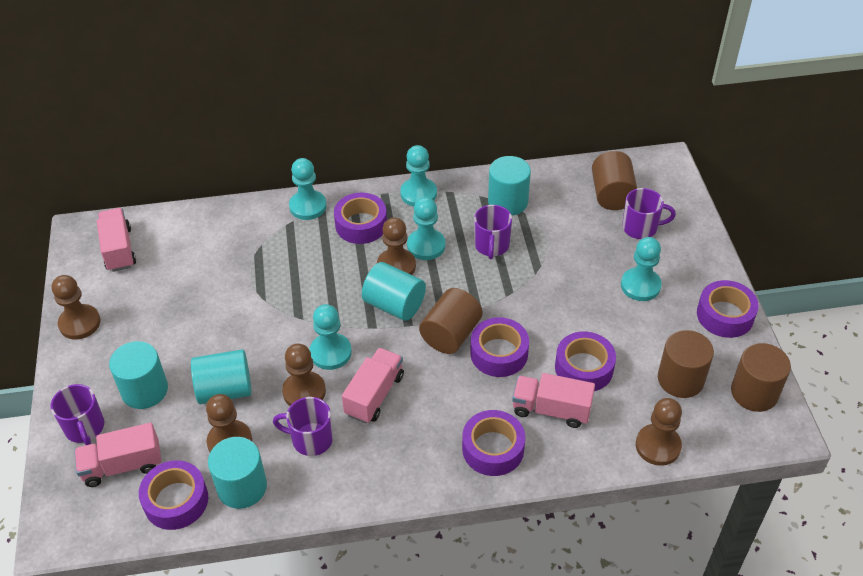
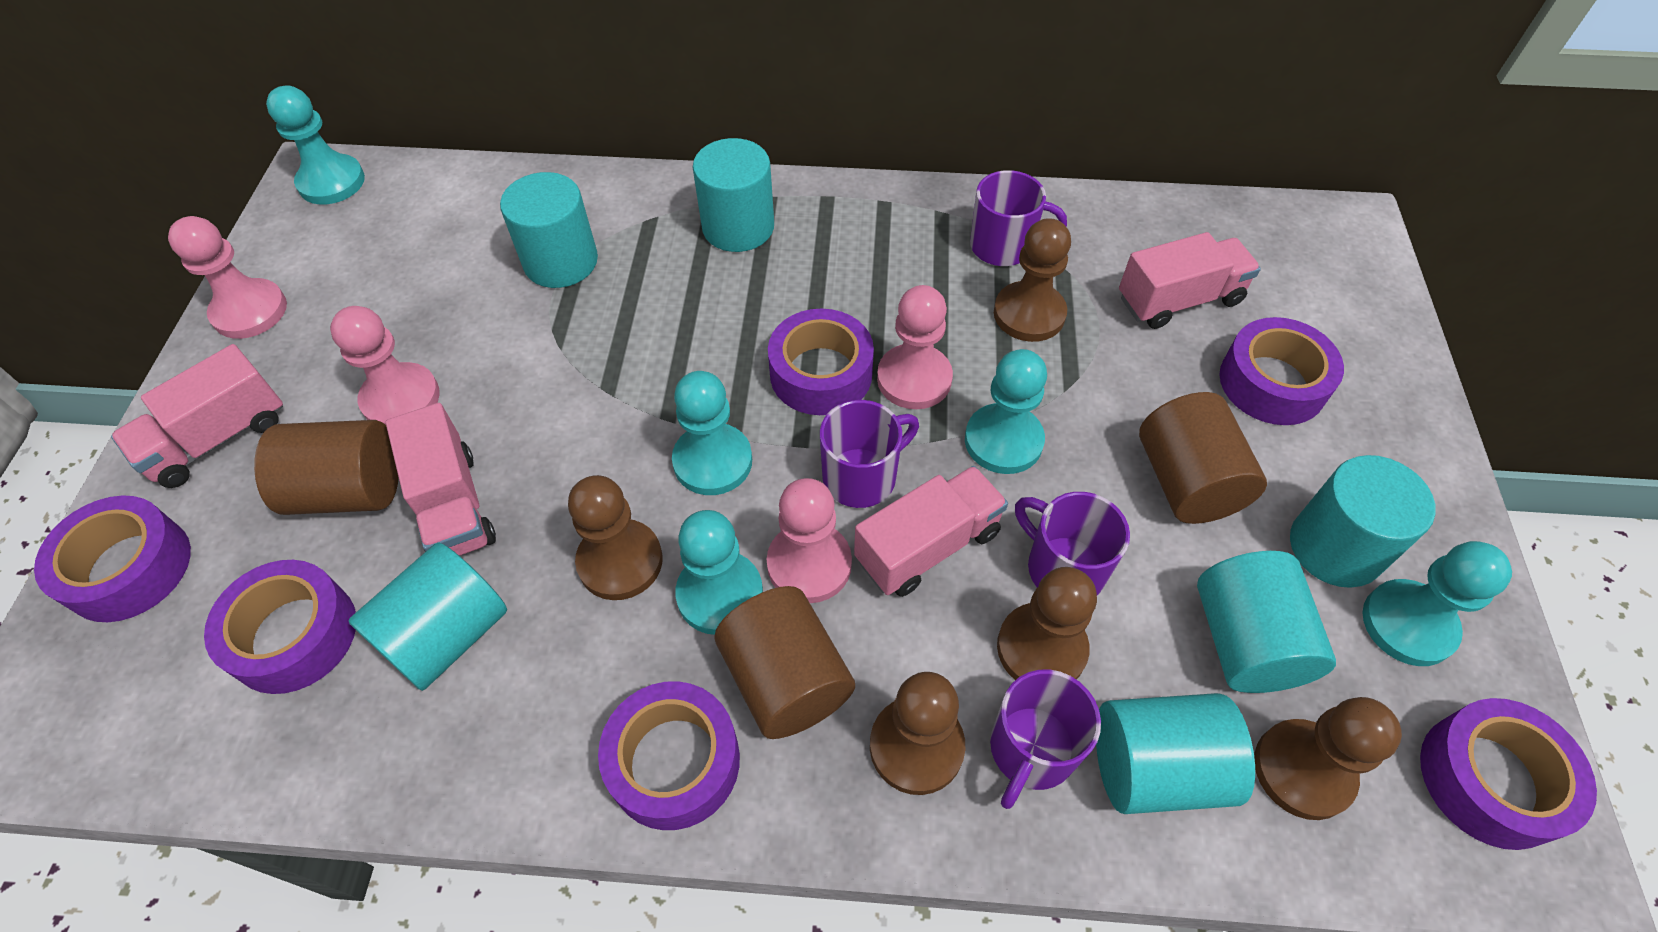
brown cylinder: [419,288,483,354] [592,151,637,210] [658,330,714,398] [731,343,791,412] = 4 -> [254,420,399,515] [715,586,855,739] [1139,392,1267,524] = 3
pink pawn: none = 0 -> [168,216,287,339] [330,306,440,425] [767,478,852,603] [877,285,953,409] = 4
turquoise cylinder: [109,341,168,409] [191,349,252,404] [208,437,267,509] [362,262,426,321] [488,156,531,215] = 5 -> [349,543,507,691] [500,172,598,288] [693,138,774,252] [1096,693,1255,814] [1197,551,1336,693] [1290,455,1436,588] = 6

